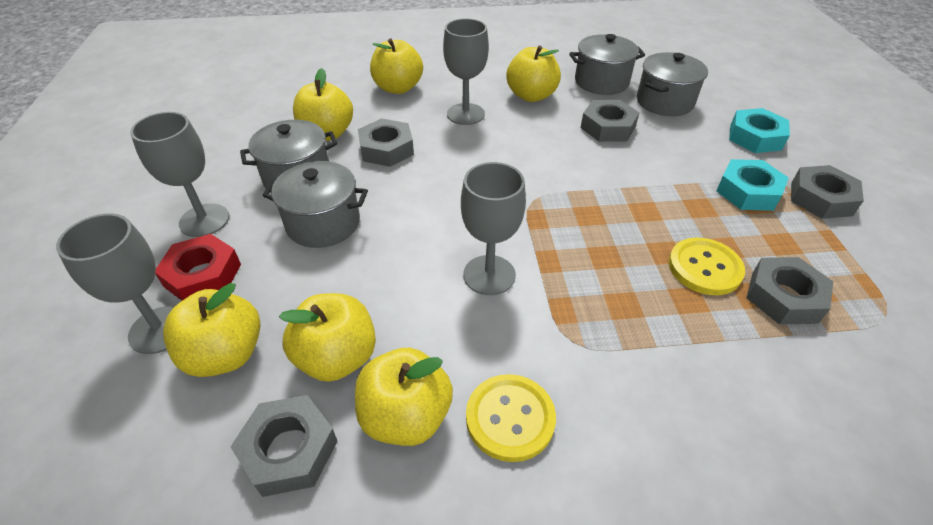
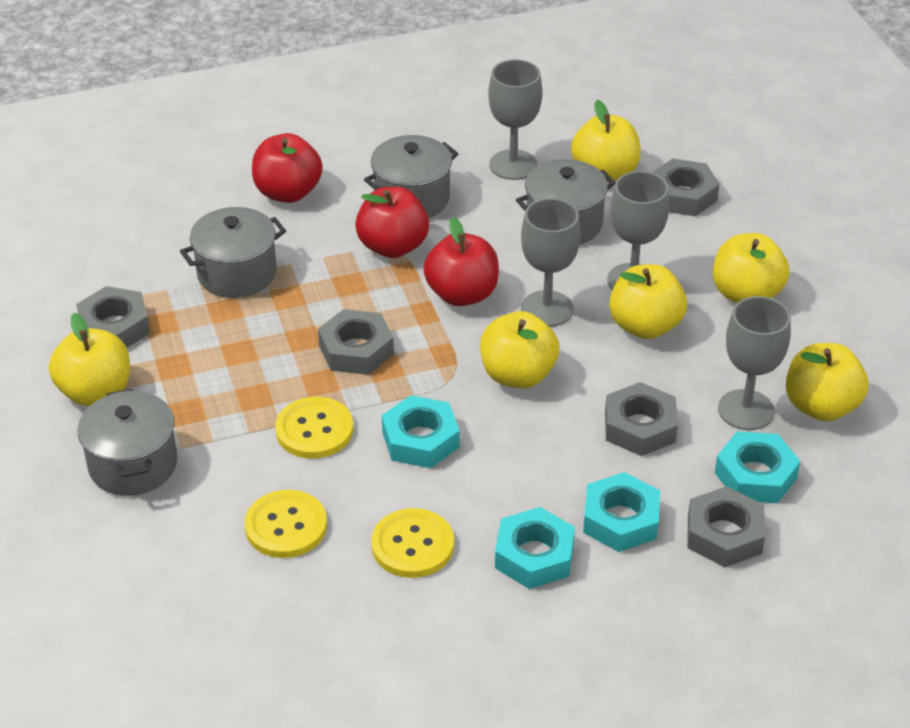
red apple: none = 0 -> [252,133,323,203] [355,187,429,258] [424,217,499,306] = 3
red nut: [155,234,241,301] = 1 -> none = 0
turquoise nut: [716,159,789,211] [729,108,790,153] = 2 -> [382,395,460,468] [495,507,575,589] [583,472,660,552] [715,431,800,503] = 4
yellow button: [466,374,556,462] [669,237,745,295] = 2 -> [245,490,327,558] [275,397,353,458] [371,508,454,578] = 3

